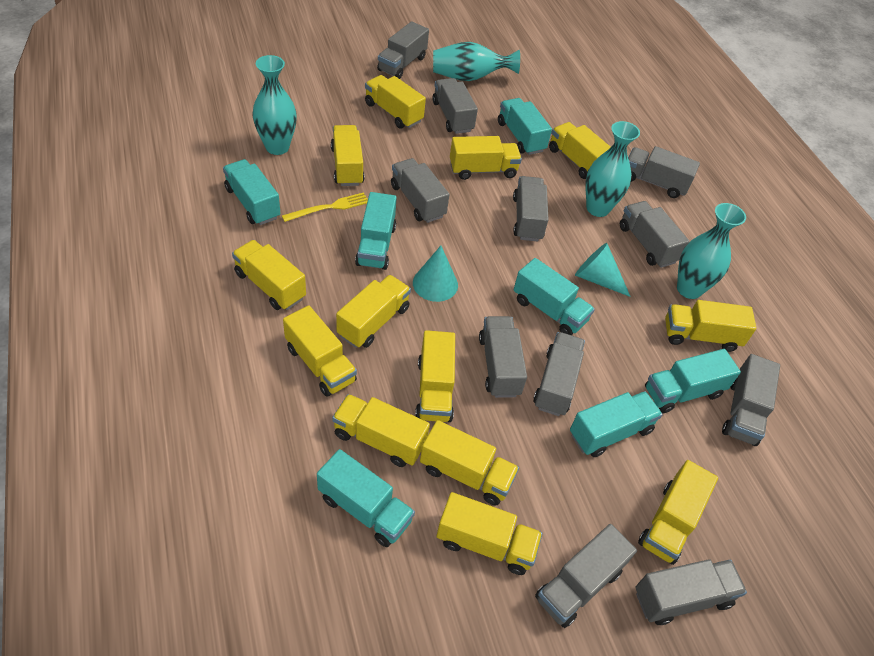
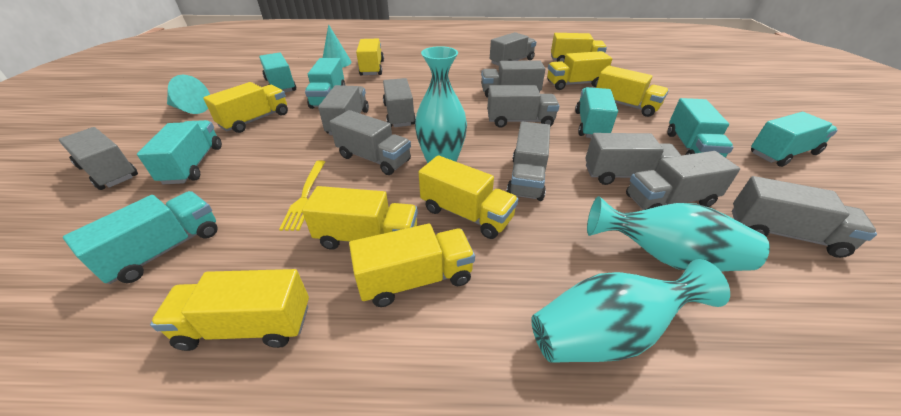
turquoise vase: [252,55,297,155] [433,42,520,81] [585,121,640,217] [677,203,746,299] = 4 -> [415,46,467,164] [531,259,730,363] [587,196,770,272] = 3
yellow truck: [232,240,306,310] [283,305,357,397] [331,125,364,186] [332,394,430,467] [336,275,411,348] [365,75,426,129] [415,330,455,422] [420,420,519,505] [436,492,542,575] [450,136,522,180] [549,122,611,179] [638,460,718,565] [665,300,756,352] = 13 -> [150,269,309,351] [203,82,288,133] [302,186,418,250] [349,224,475,307] [356,39,384,76] [419,155,518,239] [547,51,612,90] [551,33,607,62] [596,66,669,117] = 9

